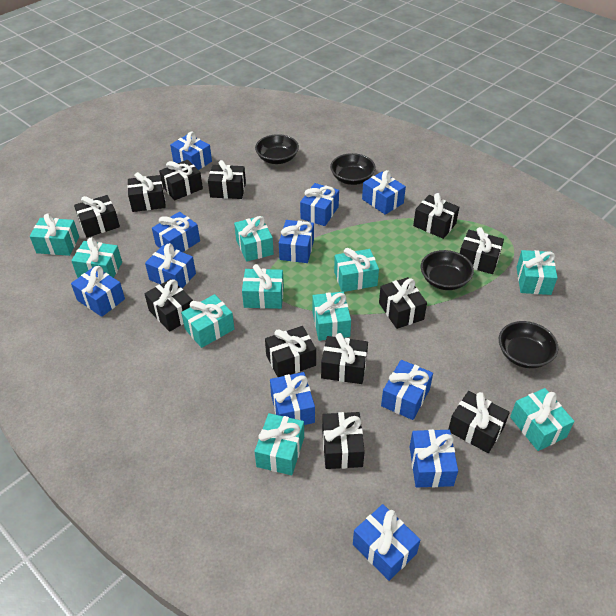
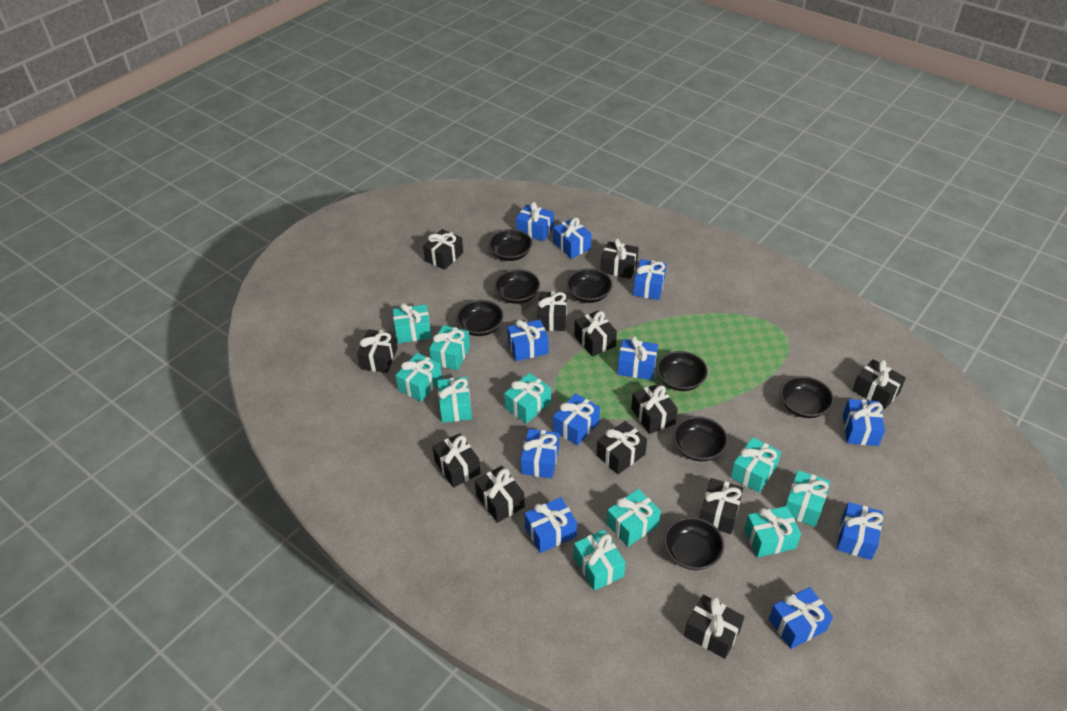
black bowl: [255,134,299,164] [330,153,376,185] [421,250,474,290] [499,321,559,368] = 4 -> [456,300,504,336] [488,229,532,261] [494,269,540,304] [566,268,613,303] [656,351,708,391] [664,517,724,570] [673,416,728,461] [780,376,834,418] = 8

